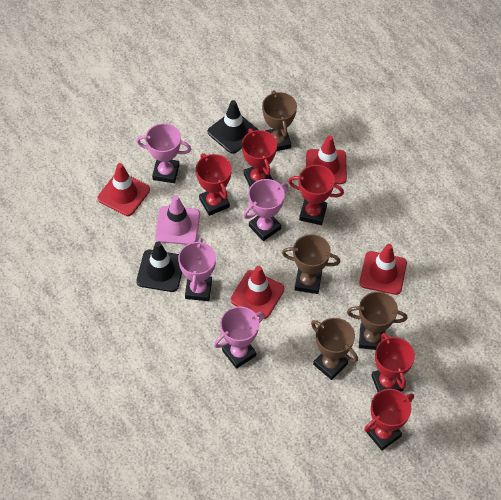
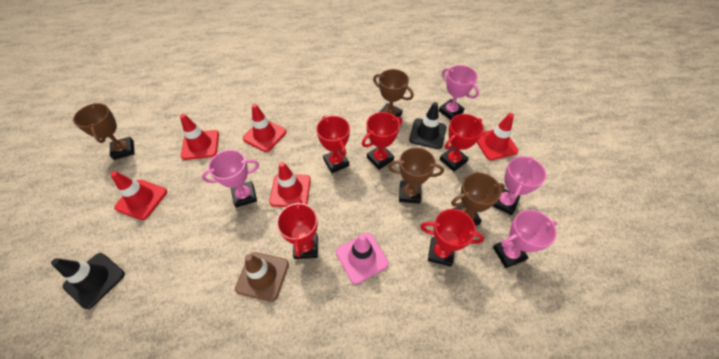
brown traffic cone: none = 0 -> [235,252,289,302] = 1
red traffic cone: [98,163,150,216] [231,266,284,319] [306,135,347,184] [359,244,407,295] = 4 -> [110,171,167,220] [180,114,219,160] [243,104,286,152] [269,162,311,207] [477,113,518,160] = 5

